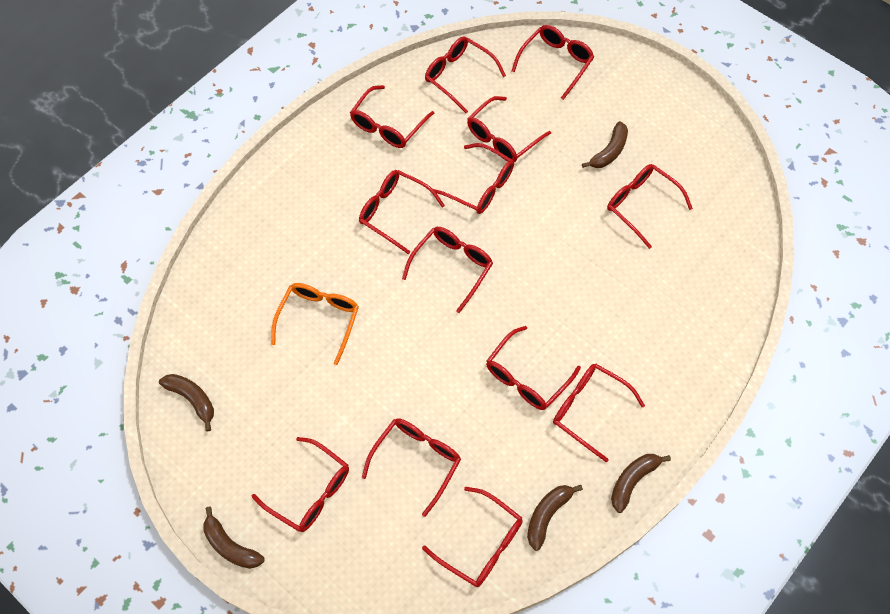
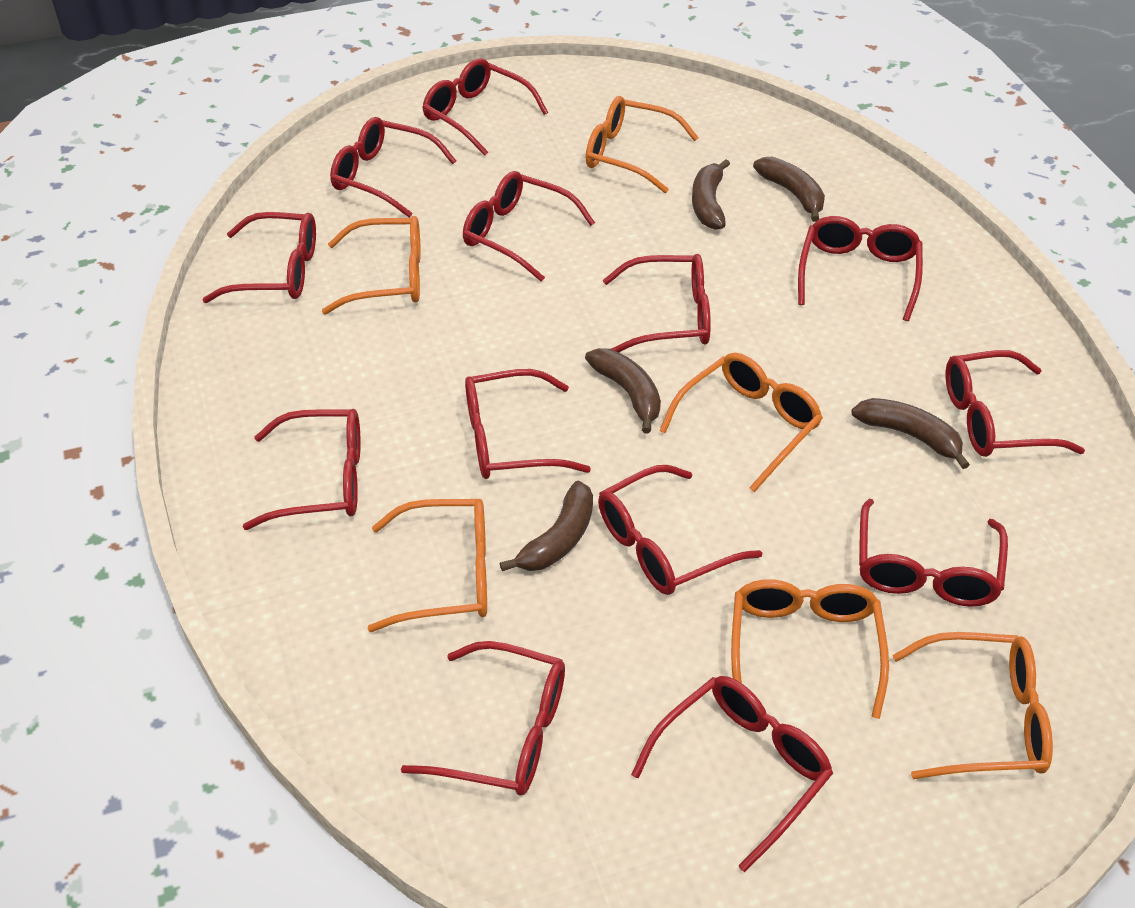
orange glasses: [271,283,359,365] = 1 -> [322,216,421,315] [368,499,487,632] [586,96,699,193] [659,353,823,492] [731,579,889,719] [892,632,1053,779] = 6

